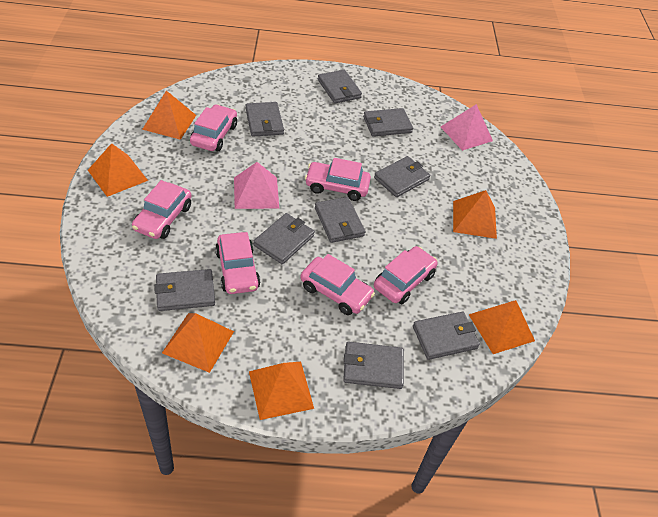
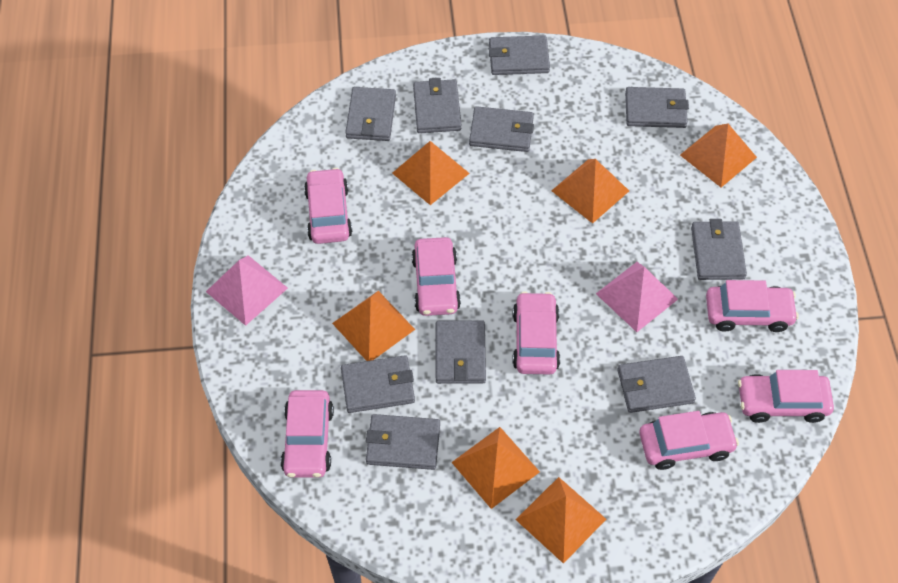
grey wallet: [154,269,215,311] [245,102,284,137] [254,213,315,264] [315,197,366,243] [318,70,362,103] [343,342,404,389] [363,108,413,137] [374,156,430,197] [413,312,480,360] = 9 -> [341,355,415,413] [345,87,396,141] [366,414,440,470] [413,78,461,133] [436,320,486,384] [469,106,534,152] [489,35,550,75] [617,356,696,413] [625,87,689,128] [691,219,747,280] = 10
pink car: [132,180,191,239] [190,104,237,151] [215,232,260,294] [300,254,375,315] [305,158,371,201] [374,246,438,304] = 6 -> [281,390,334,478] [304,168,352,244] [412,237,461,316] [512,291,560,375] [639,411,739,470] [706,280,799,332] [738,370,834,423] = 7

